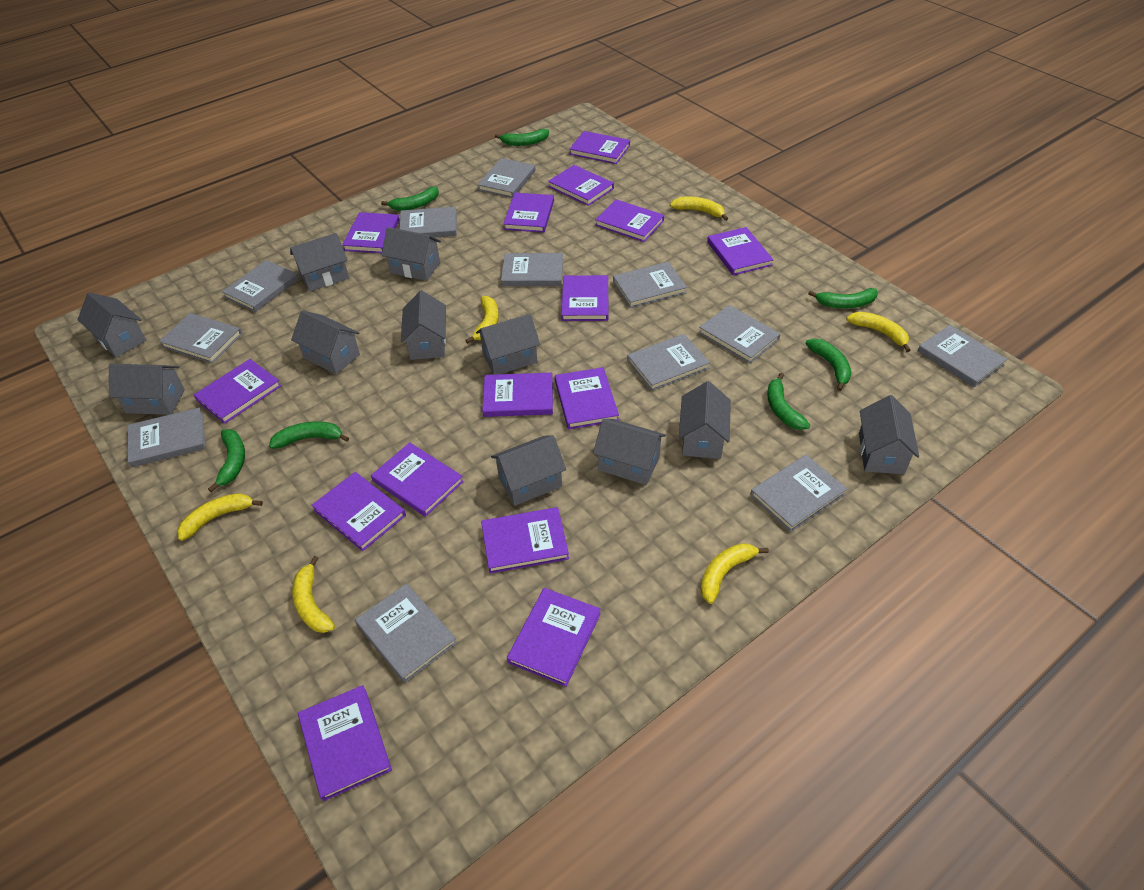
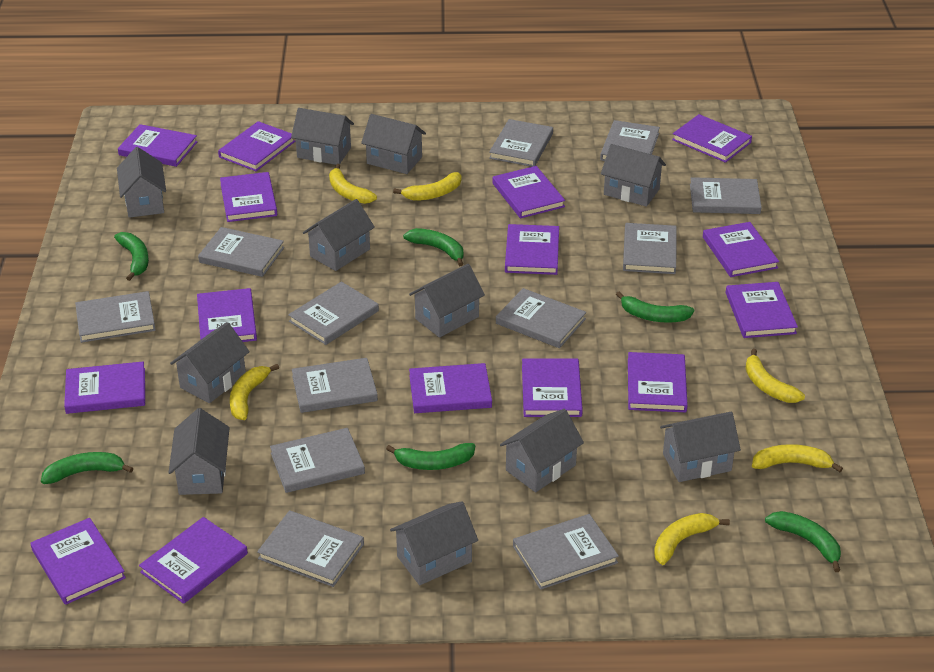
green banana: [208,429,245,493] [269,422,349,449] [381,187,439,211] [495,129,549,146] [767,373,810,430] [806,338,851,391] [808,288,878,309] = 7 -> [41,452,133,484] [114,232,149,281] [386,443,475,470] [403,228,464,266] [616,291,694,323] [765,511,841,572] = 6

